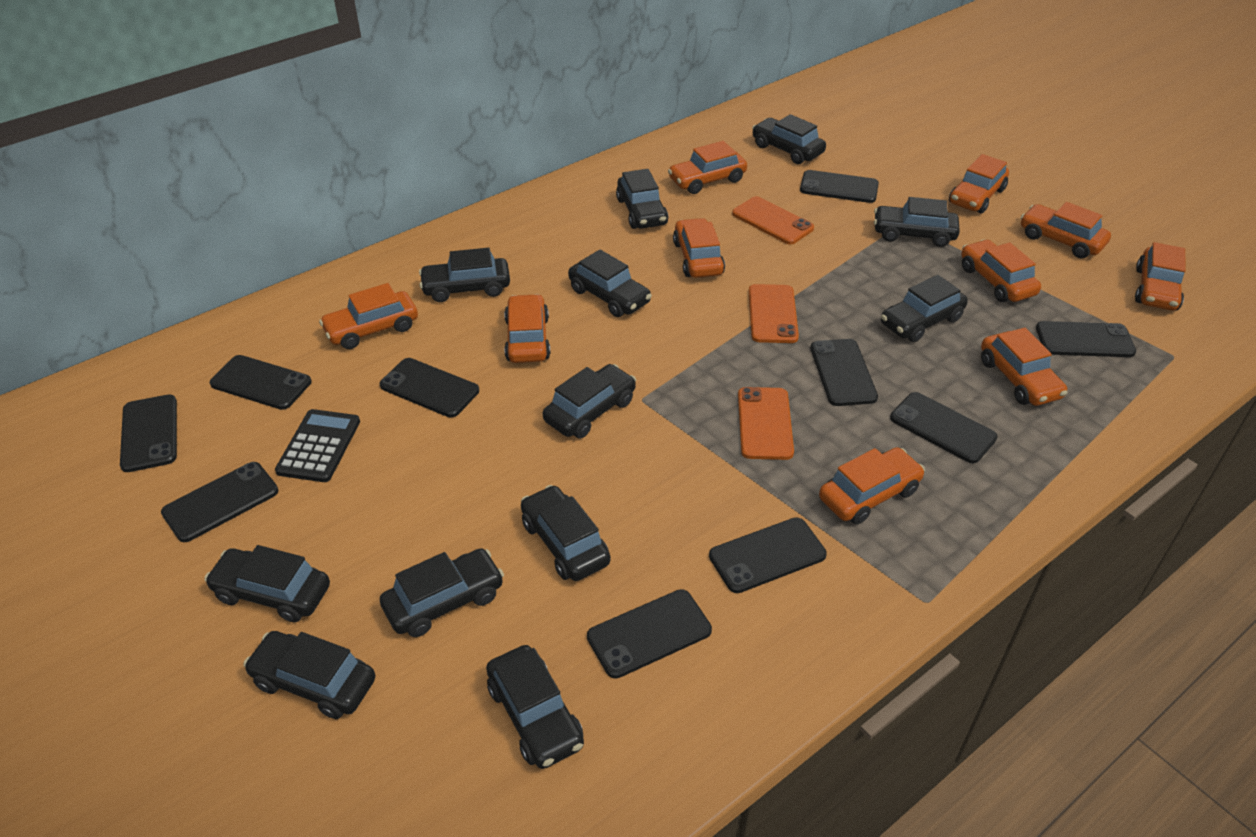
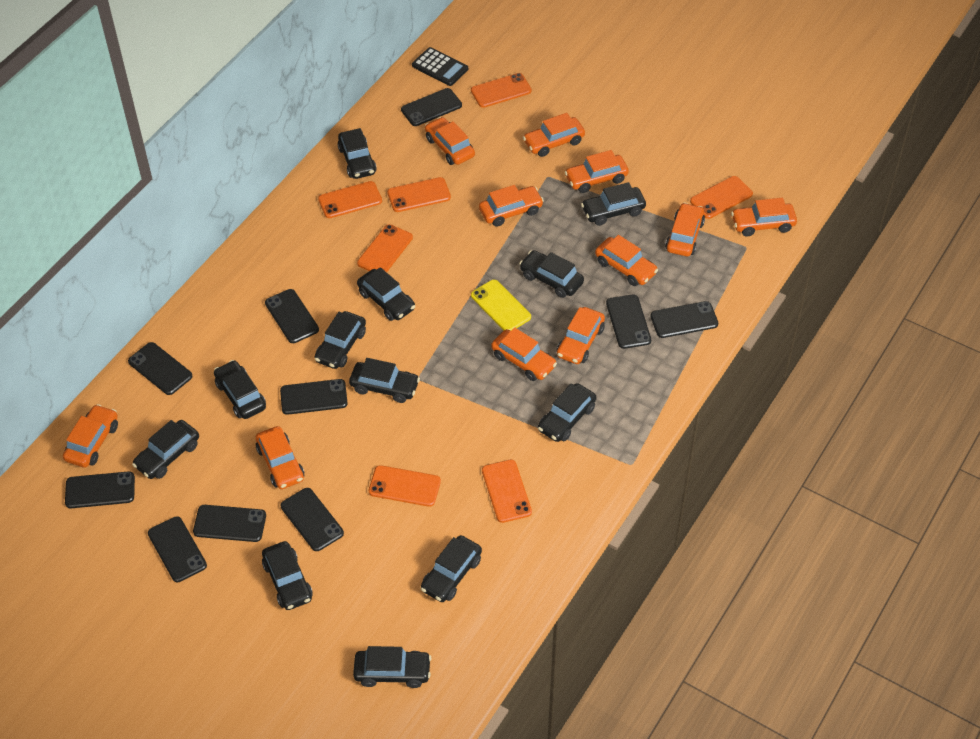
orange car: [319,283,418,349] [504,294,551,363] [668,141,747,194] [673,218,725,278] [819,447,925,525] [949,154,1009,214] [961,239,1041,302] [981,328,1068,406] [1021,202,1111,258] [1135,242,1186,310] = 10 -> [63,404,118,468] [256,426,304,489] [425,117,475,165] [479,185,544,227] [491,327,557,381] [523,113,585,157] [557,307,605,364] [565,150,629,193] [595,235,658,286] [665,203,705,256] [731,198,797,237] = 11
orange phone: [732,196,814,245] [738,387,794,460] [749,284,799,343] = 3 -> [318,181,382,218] [357,224,413,272] [369,465,441,507] [387,177,451,212] [471,73,532,108] [482,460,532,523] [690,176,753,219] = 7
yellow phone: none = 0 -> [471,280,531,331] = 1

